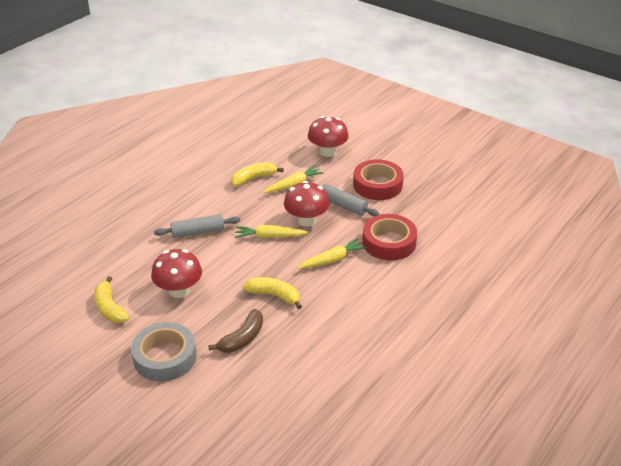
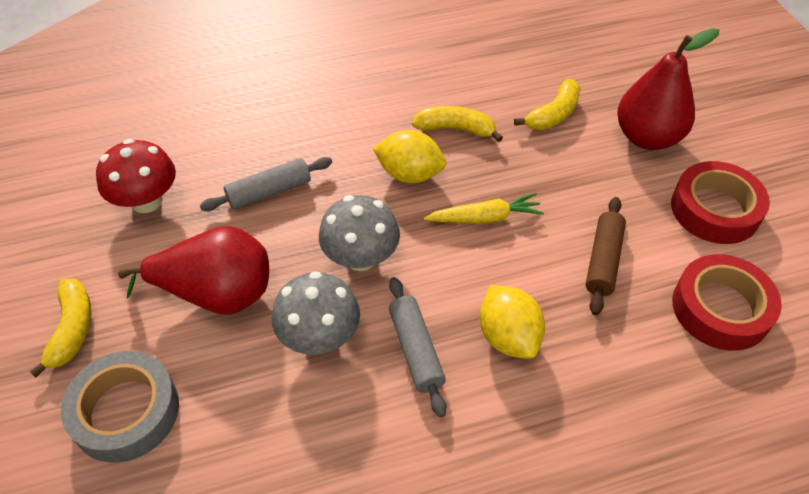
brown banana: [208,309,263,353] = 1 -> none = 0
brown rolling pin: none = 0 -> [586,197,626,315] = 1
grey mushroom: none = 0 -> [272,271,360,355] [319,195,400,271] = 2
red mushroom: [151,249,202,298] [284,181,330,227] [308,116,349,157] = 3 -> [96,139,176,213] = 1
red pear: none = 0 -> [118,226,269,315] [617,28,719,150] = 2
yellow carrot: [235,225,308,239] [264,165,324,193] [298,238,367,269] = 3 -> [424,193,544,224] = 1
yellow lemon: none = 0 -> [373,130,446,183] [480,285,545,359] = 2

